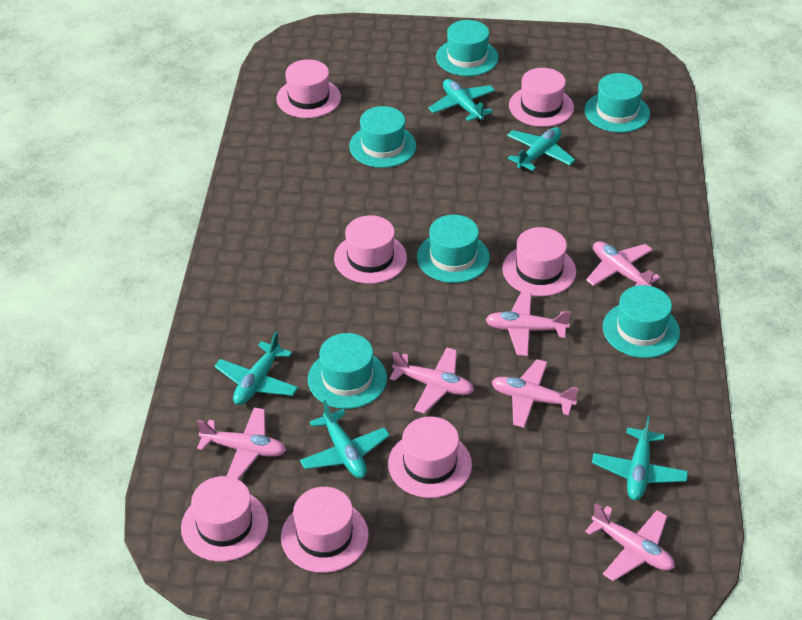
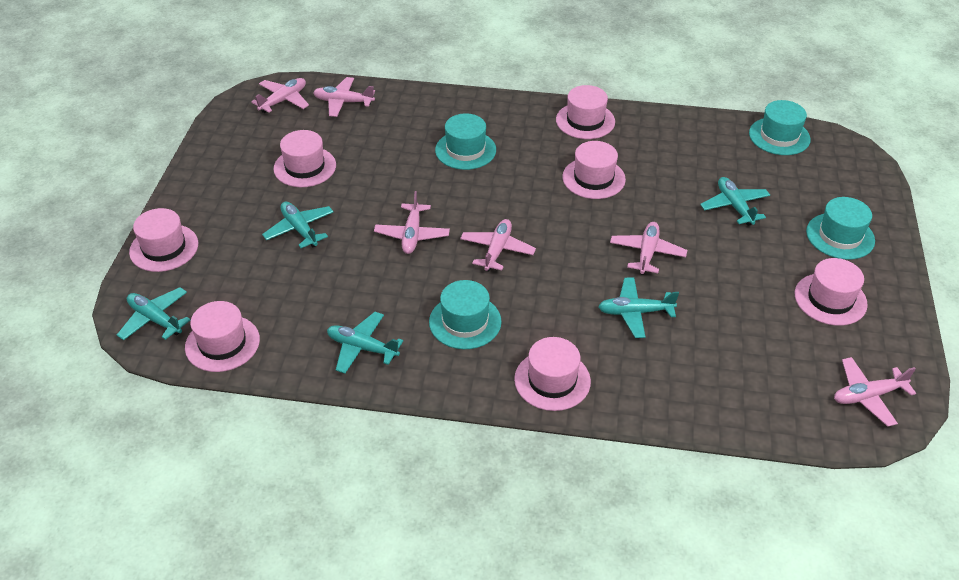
turquoise hat: [308,333,387,409] [349,106,417,168] [417,215,490,283] [436,20,499,76] [584,73,650,133] [603,285,680,358] = 6 -> [429,280,502,349] [435,113,496,170] [749,100,811,155] [806,197,875,260] = 4

